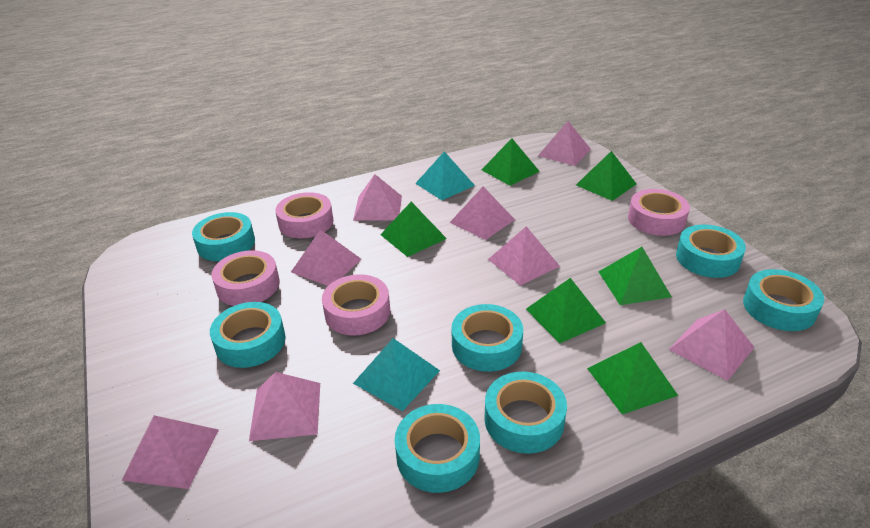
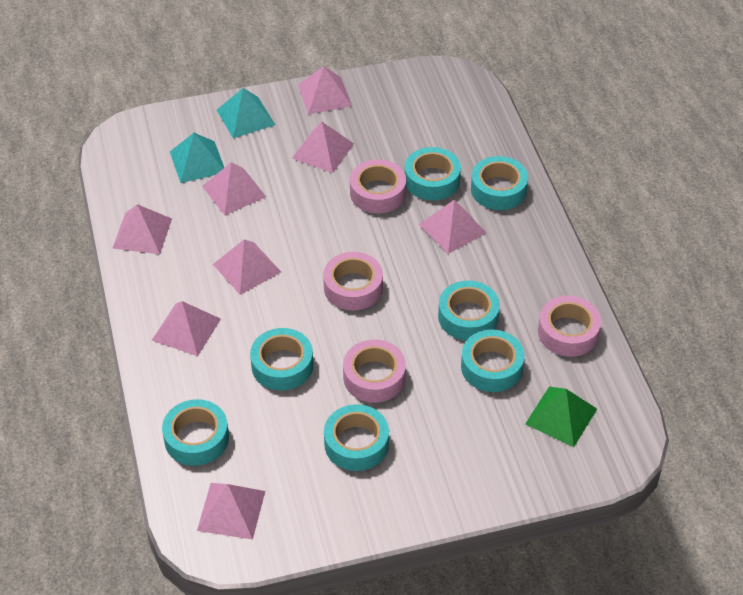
green pyramid: [380,202,447,257] [481,138,540,186] [526,278,606,343] [576,151,637,201] [587,342,678,414] [598,247,672,305] = 6 -> [525,387,597,447] = 1

